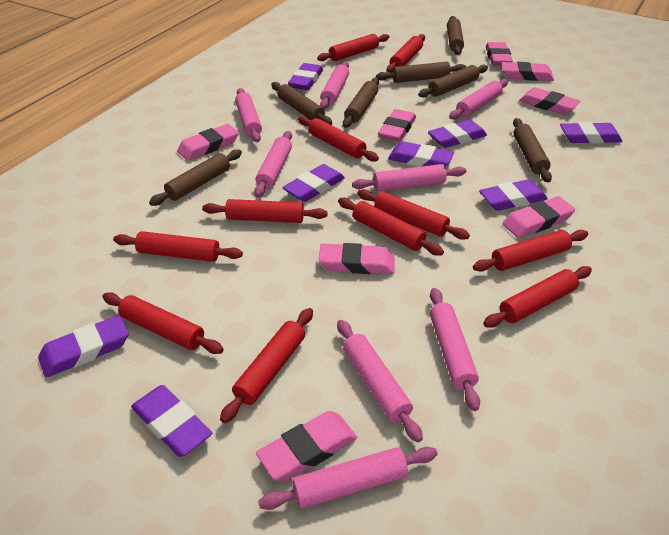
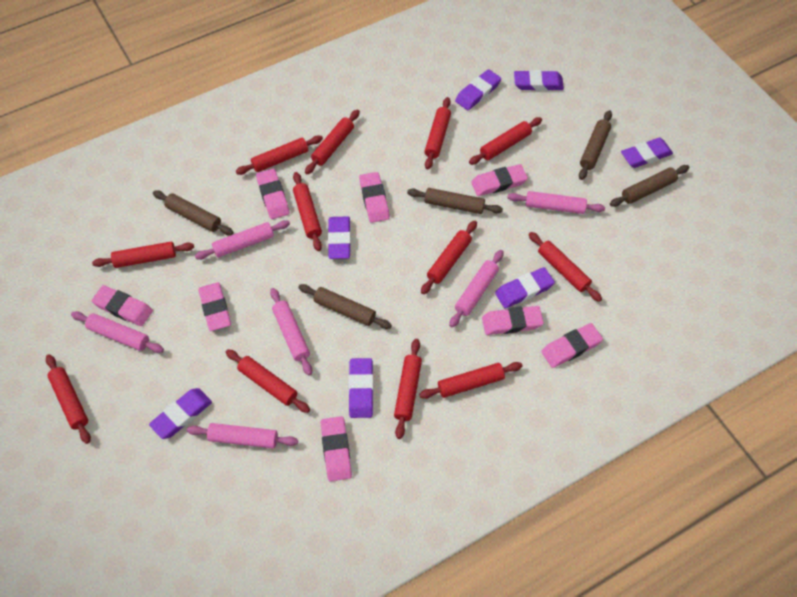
brown rolling pin: [149,149,242,206] [271,82,332,125] [343,78,379,128] [376,62,466,83] [418,65,488,98] [447,16,464,55] [513,118,552,183] = 7 -> [153,190,233,235] [298,284,392,329] [407,188,503,214] [579,110,612,180] [610,165,689,207] = 5
pink rolling pin: [235,88,262,142] [254,131,292,197] [258,447,437,510] [320,61,349,109] [337,320,423,442] [352,164,466,191] [430,288,480,411] [449,79,508,119] = 8 -> [71,311,164,353] [187,423,298,448] [195,220,290,260] [270,288,312,376] [449,250,504,328] [507,191,605,214] = 6
purple eraser: [38,315,129,378] [131,385,212,457] [282,164,345,202] [288,63,323,90] [388,141,454,167] [428,120,487,148] [479,179,548,211] [560,122,623,144] = 8 -> [149,388,212,439] [328,216,351,259] [348,358,373,418] [455,69,501,110] [495,267,555,309] [514,70,564,91] [621,138,673,168] = 7
red rolling pin: [102,292,224,354] [113,231,243,262] [202,199,328,223] [220,308,313,423] [298,116,379,162] [317,34,389,61] [338,197,444,256] [357,189,470,240] [387,34,425,73] [473,230,588,272] [483,266,592,328] = 11 -> [46,354,91,444] [92,241,194,268] [226,349,310,413] [236,135,323,175] [293,172,322,251] [305,110,360,174] [394,339,422,439] [419,362,522,399] [421,221,477,294] [424,97,451,170] [469,117,542,165] [529,232,602,302] = 12

